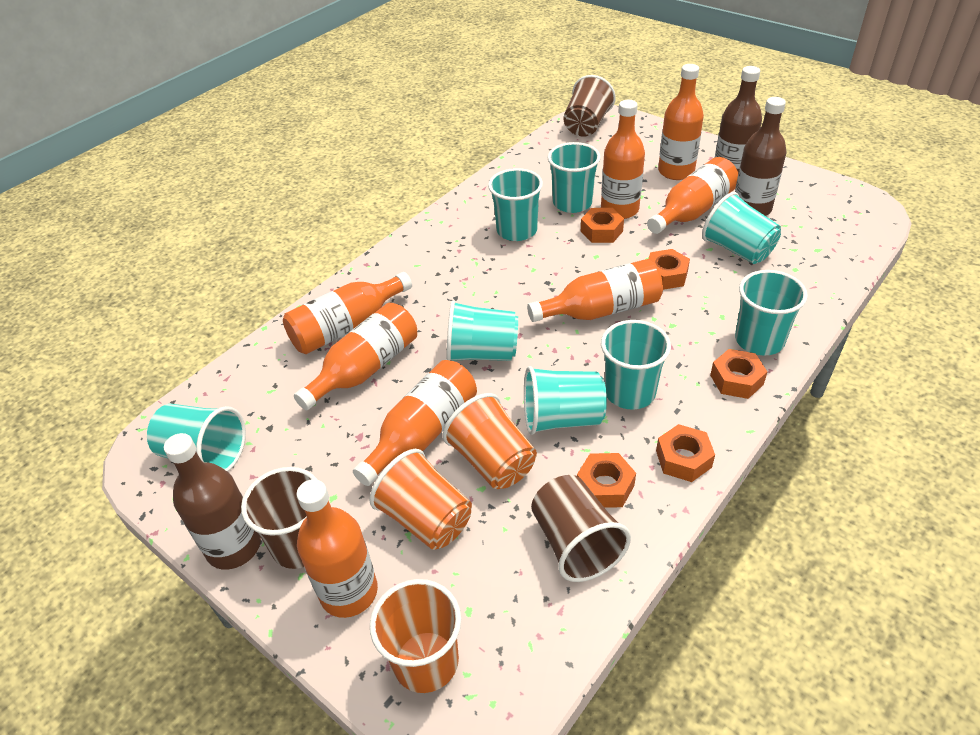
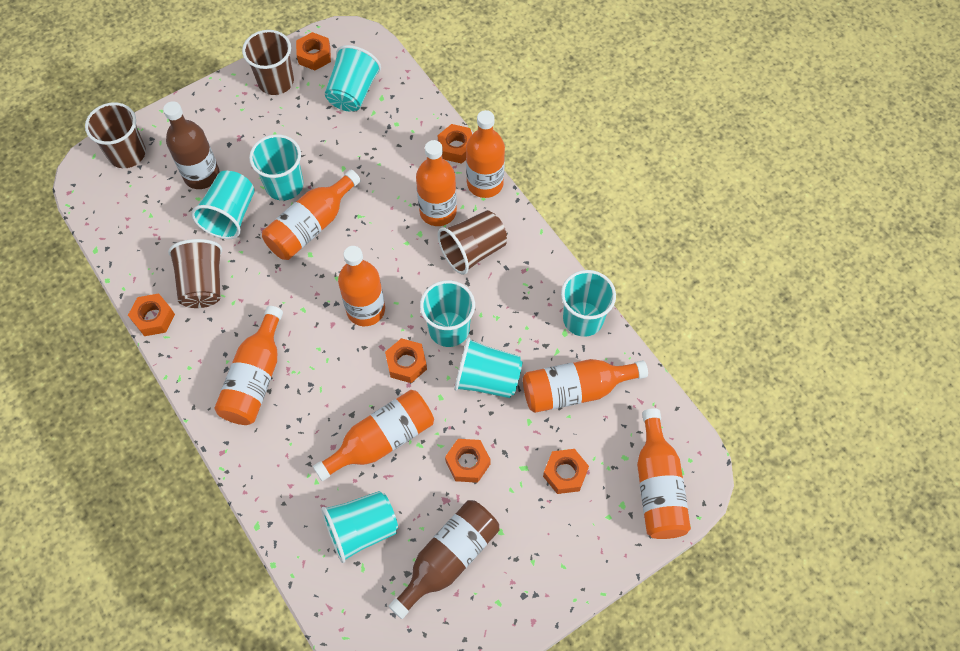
brown bottle: [164,433,261,570] [715,66,762,173] [735,97,787,216] = 3 -> [163,101,220,189] [389,500,499,619] = 2
brown cup: [241,467,318,569] [531,475,631,582] [564,75,616,137] = 3 -> [85,102,146,168] [168,239,222,308] [242,30,294,95] [438,210,507,275] = 4
orange cup: [369,449,472,550] [370,579,461,693] [443,393,537,489] = 3 -> none = 0
orange nut: [577,453,636,508] [581,208,624,243] [648,249,690,290] [656,424,715,482] [710,349,768,399] = 5 -> [128,293,175,336] [296,32,331,70] [385,338,427,383] [438,124,472,164] [445,439,491,483] [543,449,589,494] = 6
turquoise cup: [147,404,246,472] [446,300,518,361] [488,168,543,241] [524,366,607,435] [547,142,601,213] [601,320,671,410] [702,192,781,264] [735,270,808,356] = 8 -> [191,171,255,239] [249,134,304,201] [321,491,398,563] [325,45,381,111] [420,280,475,347] [454,337,523,398] [561,270,616,337] = 7

